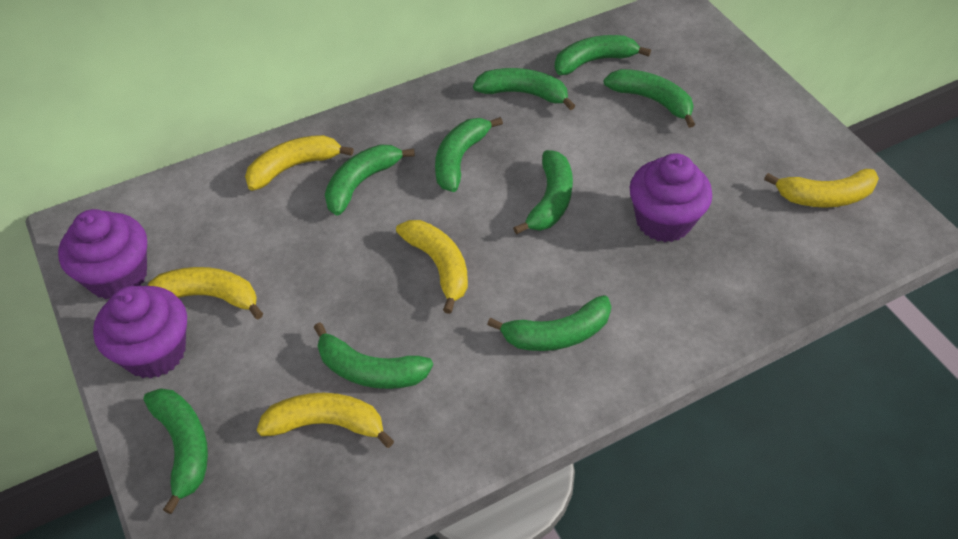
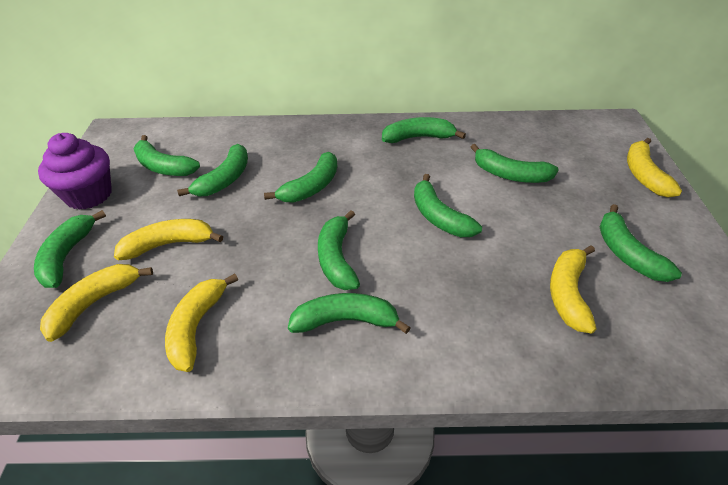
green banana: [143,388,208,514] [314,322,433,389] [325,144,415,216] [435,117,503,192] [473,68,575,110] [487,295,611,351] [513,150,573,234] [554,35,651,75] [603,69,695,128] = 9 -> [34,210,106,288] [134,135,200,176] [177,144,248,196] [264,152,337,202] [288,293,411,334] [318,210,360,290] [382,117,466,143] [414,174,482,237] [471,144,559,183] [600,204,682,282] = 10
purple cupcake: [58,209,147,300] [93,286,187,379] [630,153,712,242] = 3 -> [38,133,112,210] = 1

